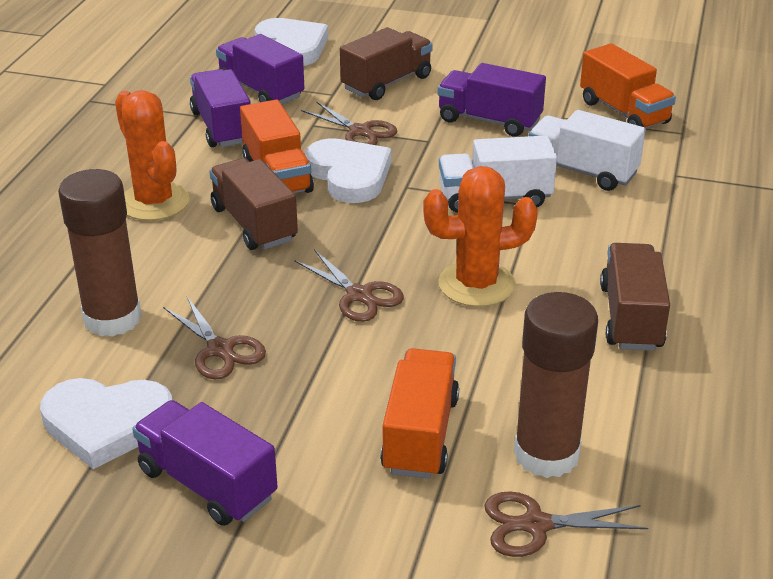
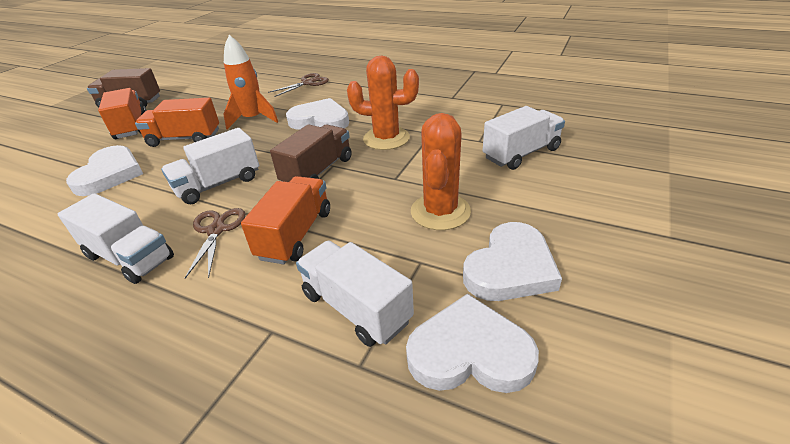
brown glue stick: [58,169,142,337] [514,292,598,478] = 2 -> none = 0
brown scissors: [163,297,266,380] [294,249,404,322] [301,101,397,145] [484,491,648,557] = 4 -> [184,208,246,279] [268,73,329,97] = 2
brown truck: [209,158,298,250] [340,27,433,100] [600,243,670,351] = 3 -> [87,68,160,107] [270,124,352,182] = 2
orange rocket: none = 0 -> [223,35,278,129] = 1
purple truck: [133,400,278,526] [190,69,251,147] [216,34,304,104] [438,63,546,137] = 4 -> none = 0
white heart: [40,378,172,469] [255,18,328,66] [305,138,391,203] = 3 -> [66,145,143,196] [286,98,349,130] [406,294,539,393] [463,222,562,301] = 4
white truck: [439,135,557,212] [529,110,646,191] = 2 -> [58,193,174,284] [161,128,259,204] [296,241,414,347] [483,106,565,170] = 4

